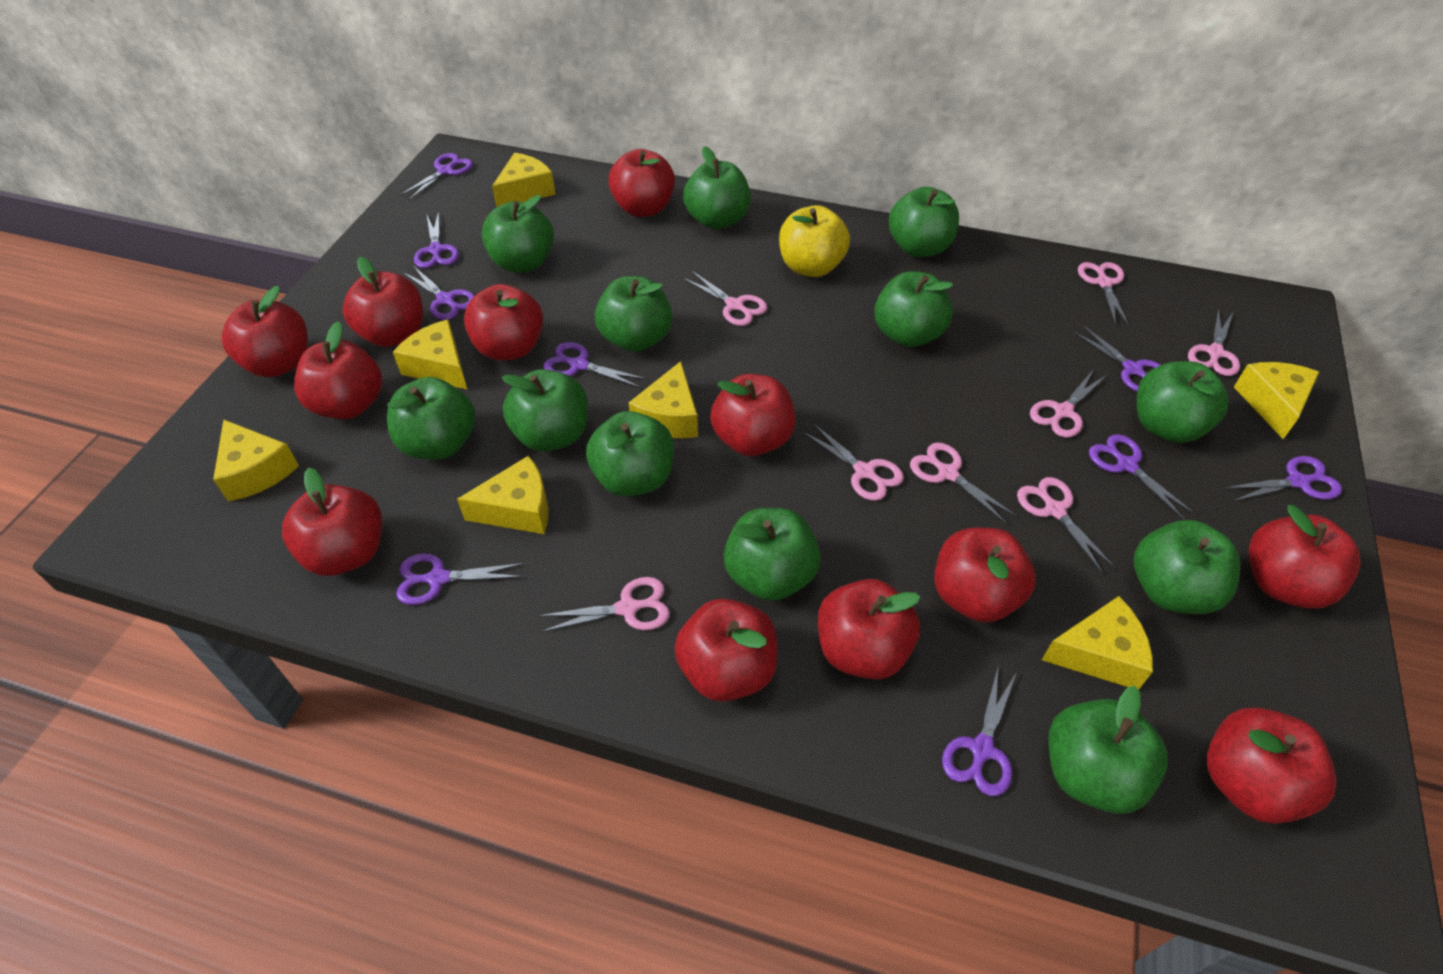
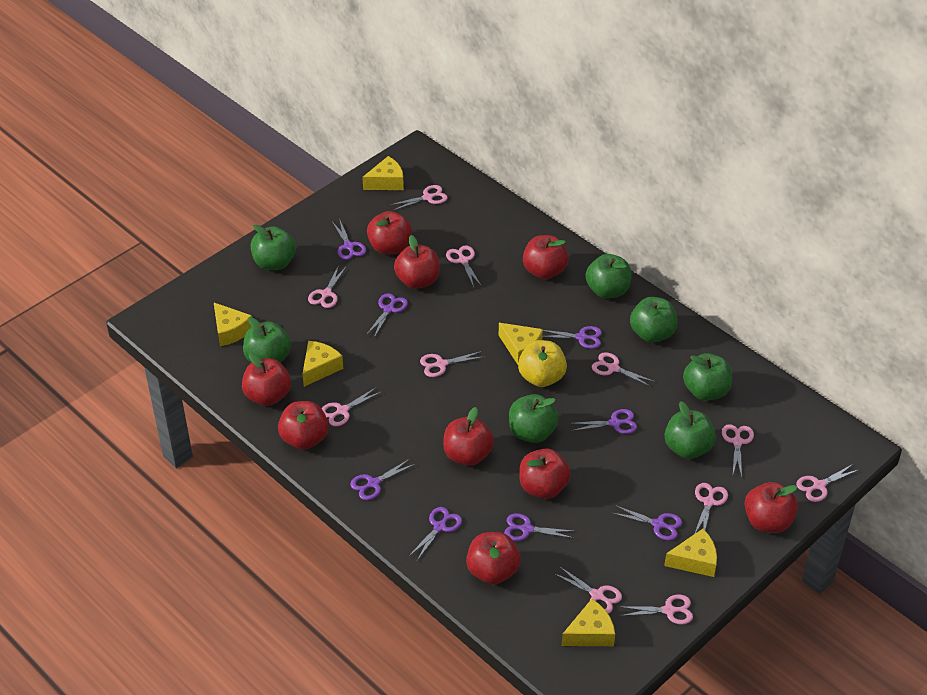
green apple: [387,377,475,459] [482,195,554,272] [502,369,588,452] [586,411,674,497] [595,276,672,352] [683,146,751,229] [724,508,821,601] [874,271,953,347] [889,187,959,257] [1048,686,1168,814] [1134,520,1240,614] [1137,361,1228,443] = 12 -> [243,317,291,363] [251,225,296,270] [509,394,559,443] [585,254,631,299] [630,297,677,343] [665,401,716,459] [683,353,732,401] = 7
pink scissors: [538,577,670,632] [683,271,767,326] [803,423,904,501] [910,443,1017,524] [1017,477,1116,573] [1030,370,1107,438] [1078,262,1129,326] [1188,309,1240,376] = 8 -> [308,265,347,308] [321,387,381,426] [390,185,447,210] [420,351,483,377] [446,246,481,287] [553,566,622,614] [592,352,655,387] [620,594,693,625] [695,483,728,533] [722,424,754,477] [796,464,860,502] = 11
purple scissors: [396,553,525,605] [400,153,473,200] [403,266,475,320] [414,211,459,268] [544,342,646,388] [942,668,1017,796] [1074,325,1160,392] [1089,434,1195,520] [1225,456,1342,501] = 9 -> [333,218,366,260] [350,459,415,500] [366,293,408,337] [408,507,462,562] [504,513,573,541] [542,326,602,349] [569,409,637,434] [612,505,682,541] = 8
red apple: [222,286,308,377] [282,468,382,576] [294,322,382,419] [342,257,423,347] [464,284,543,360] [608,149,675,217] [674,599,778,702] [710,374,796,456] [818,579,920,680] [934,528,1036,623] [1206,707,1337,824] [1249,505,1361,608] = 12 -> [242,353,291,406] [278,401,329,450] [367,211,412,255] [394,235,440,289] [443,407,494,466] [466,532,520,584] [519,449,571,499] [523,235,569,279] [745,482,798,533] = 9
yellow cheese: [213,420,299,502] [393,320,467,389] [457,455,549,534] [492,152,556,207] [629,361,698,438] [1042,596,1153,690] [1234,362,1319,439] = 7 -> [214,303,252,346] [302,341,343,387] [362,156,404,190] [499,323,543,365] [562,599,615,646] [664,529,717,577] = 6

